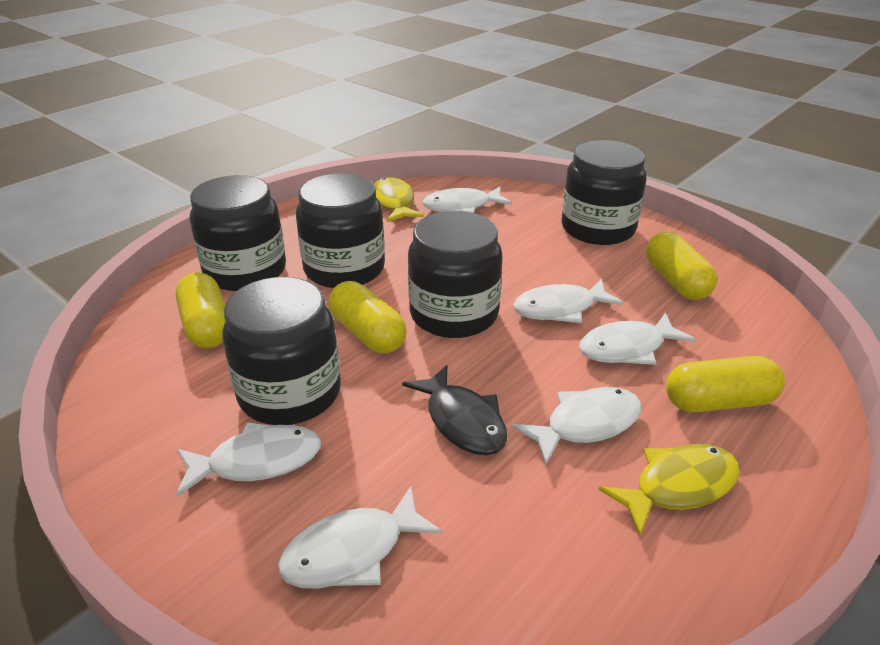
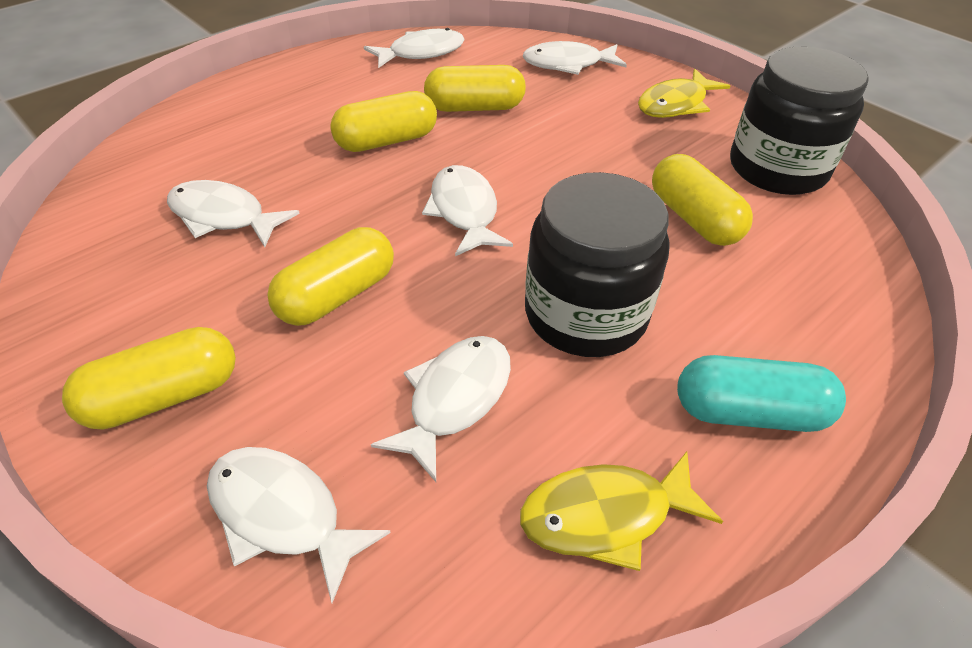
black fish: [402,365,508,456] = 1 -> none = 0
black jar: [190,175,286,291] [222,277,341,425] [296,173,385,288] [408,211,503,338] [561,140,647,245] = 5 -> [525,172,670,357] [730,47,869,195] = 2
turquoise capsule: none = 0 -> [677,355,846,432] = 1
yellow capsule: [176,272,225,348] [329,281,407,353] [646,232,717,300] [666,356,785,412] = 4 -> [62,327,236,429] [267,227,394,326] [330,91,437,152] [424,65,526,112] [652,154,753,246] = 5

